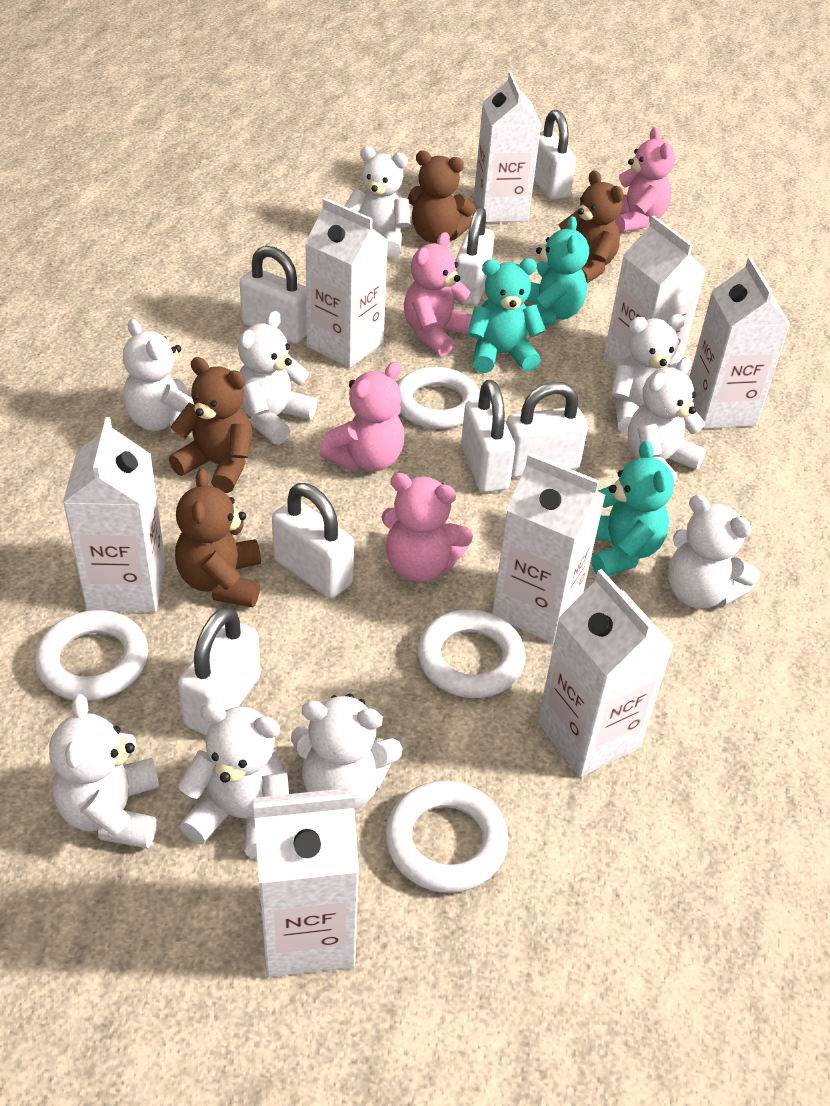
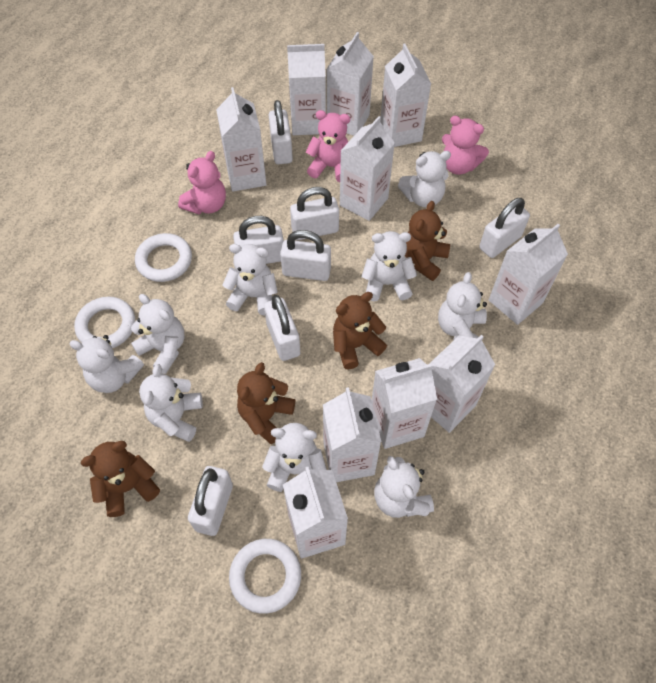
pink teddy bear: [320,362,405,471] [381,473,473,582] [404,232,472,356] [615,127,675,233] = 4 -> [178,151,226,214] [306,110,350,182] [442,116,489,175] = 3
turquoise teddy bear: [467,258,546,373] [526,216,589,325] [591,441,674,576] = 3 -> none = 0
white carton: [63,417,165,612] [253,788,359,977] [305,198,388,368] [474,72,541,222] [492,453,605,643] [538,569,673,777] [604,216,706,368] [689,257,790,429] = 8 -> [216,87,267,192] [283,467,348,559] [287,44,326,135] [323,387,381,482] [327,32,374,136] [340,116,395,221] [372,358,437,449] [381,43,431,147] [429,335,495,433] [489,224,568,325] = 10
white ring: [35,610,148,701] [385,781,508,893] [398,367,480,429] [418,609,526,698] = 4 -> [74,297,135,348] [135,233,192,282] [229,539,301,614] = 3

